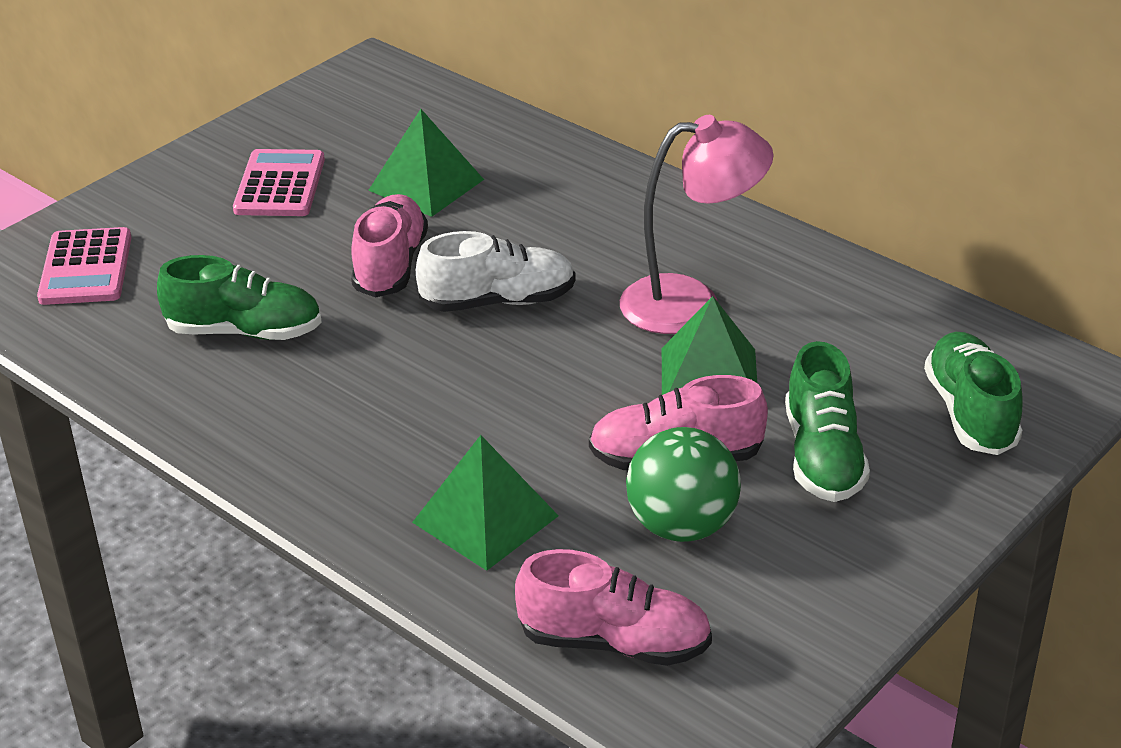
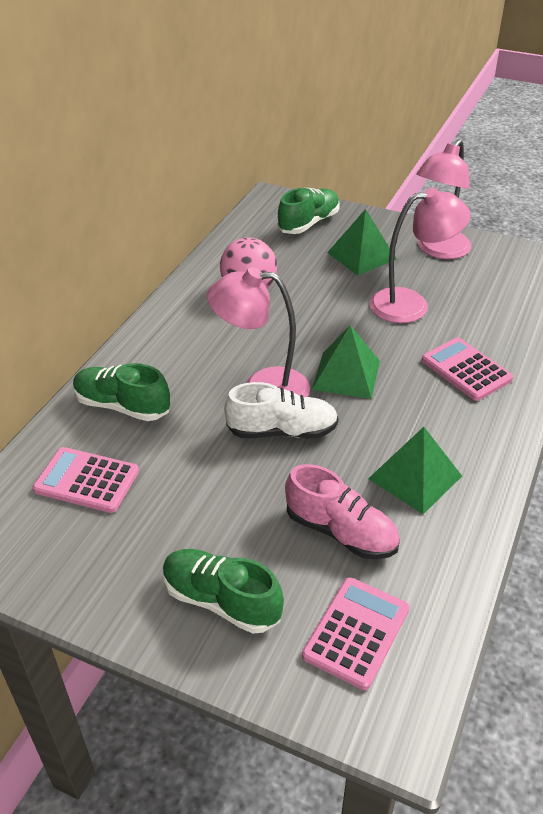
green ball: [626,427,741,542] = 1 -> none = 0
pink ball: none = 0 -> [220,237,277,288] = 1
pink calculator: [37,227,132,305] [233,149,325,216] = 2 -> [33,447,139,513] [302,577,409,690] [422,337,513,401] = 3
pink lamp: [620,115,774,334] = 1 -> [207,267,310,397] [369,188,470,323] [417,139,471,259] = 3
pink shoe: [351,194,428,297] [515,549,712,666] [589,375,768,470] = 3 -> [285,464,400,559] = 1

